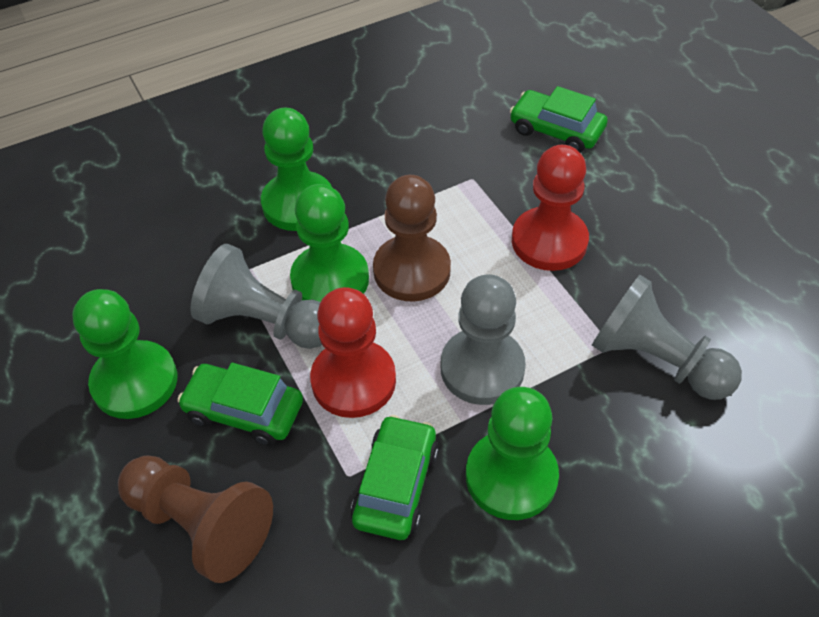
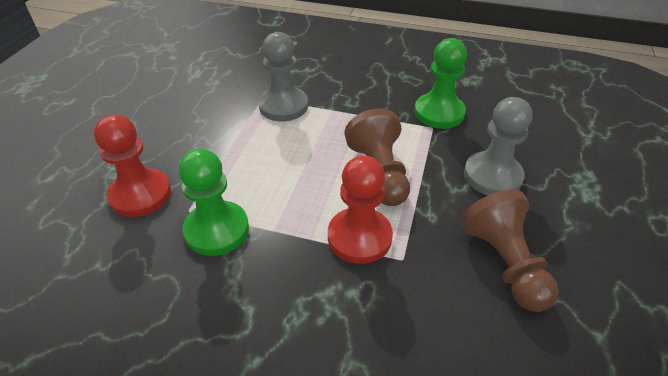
green car: [177,363,303,446] [351,415,439,540] [510,86,607,153] = 3 -> none = 0
green pawn: [72,289,177,419] [261,108,332,231] [290,184,369,302] [466,387,559,520] = 4 -> [179,148,249,256] [414,38,467,129] = 2
grey pawn: [190,244,322,349] [441,274,526,405] [592,275,742,400] = 3 -> [258,32,308,121] [464,97,533,195] = 2

